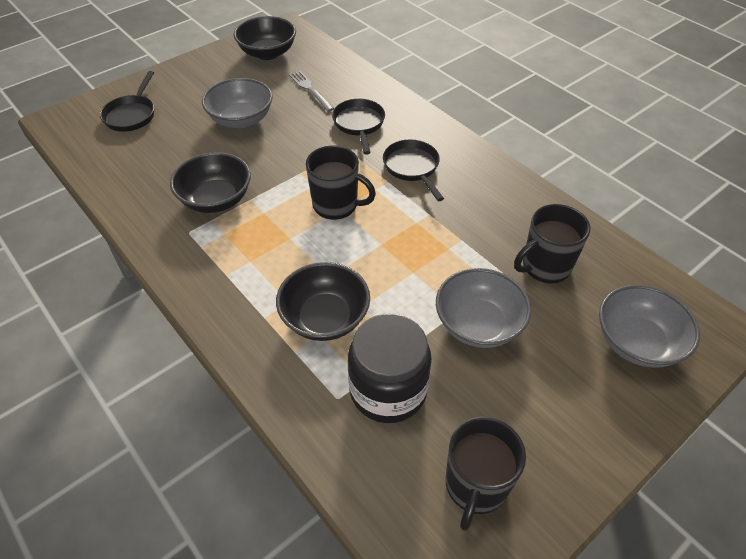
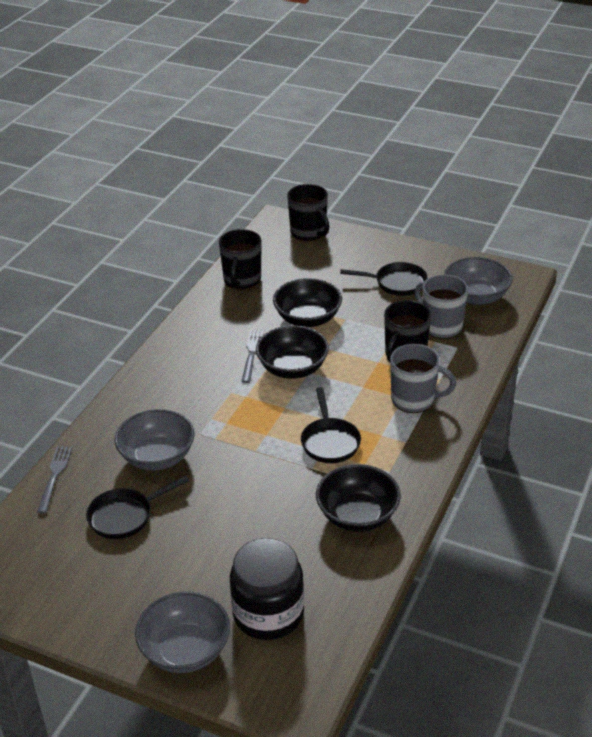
grey fork: [289,71,334,112] = 1 -> [37,446,72,514] [241,330,264,383] = 2
grey mug: none = 0 -> [390,344,456,413] [415,275,468,339] = 2

